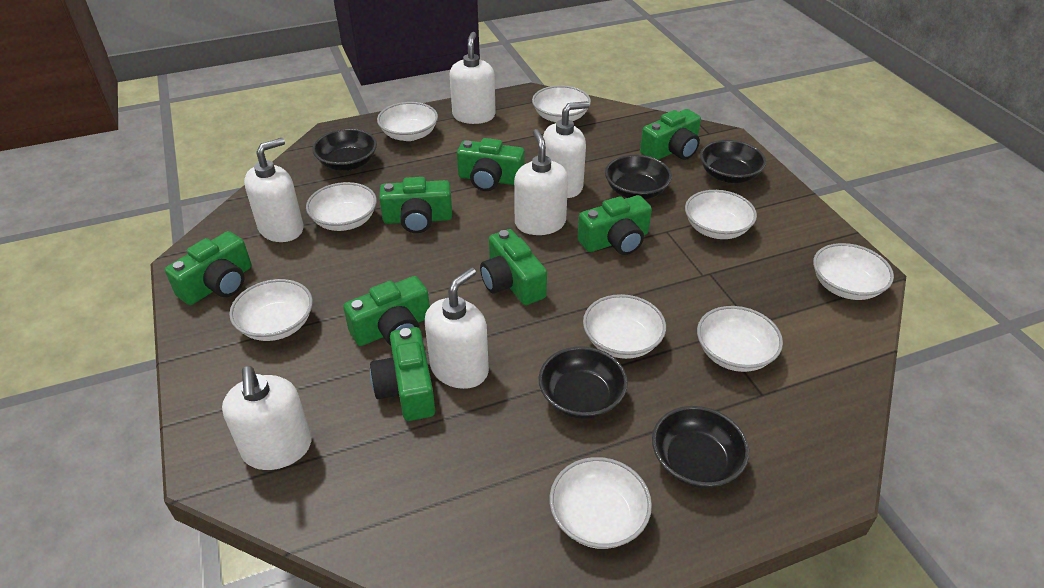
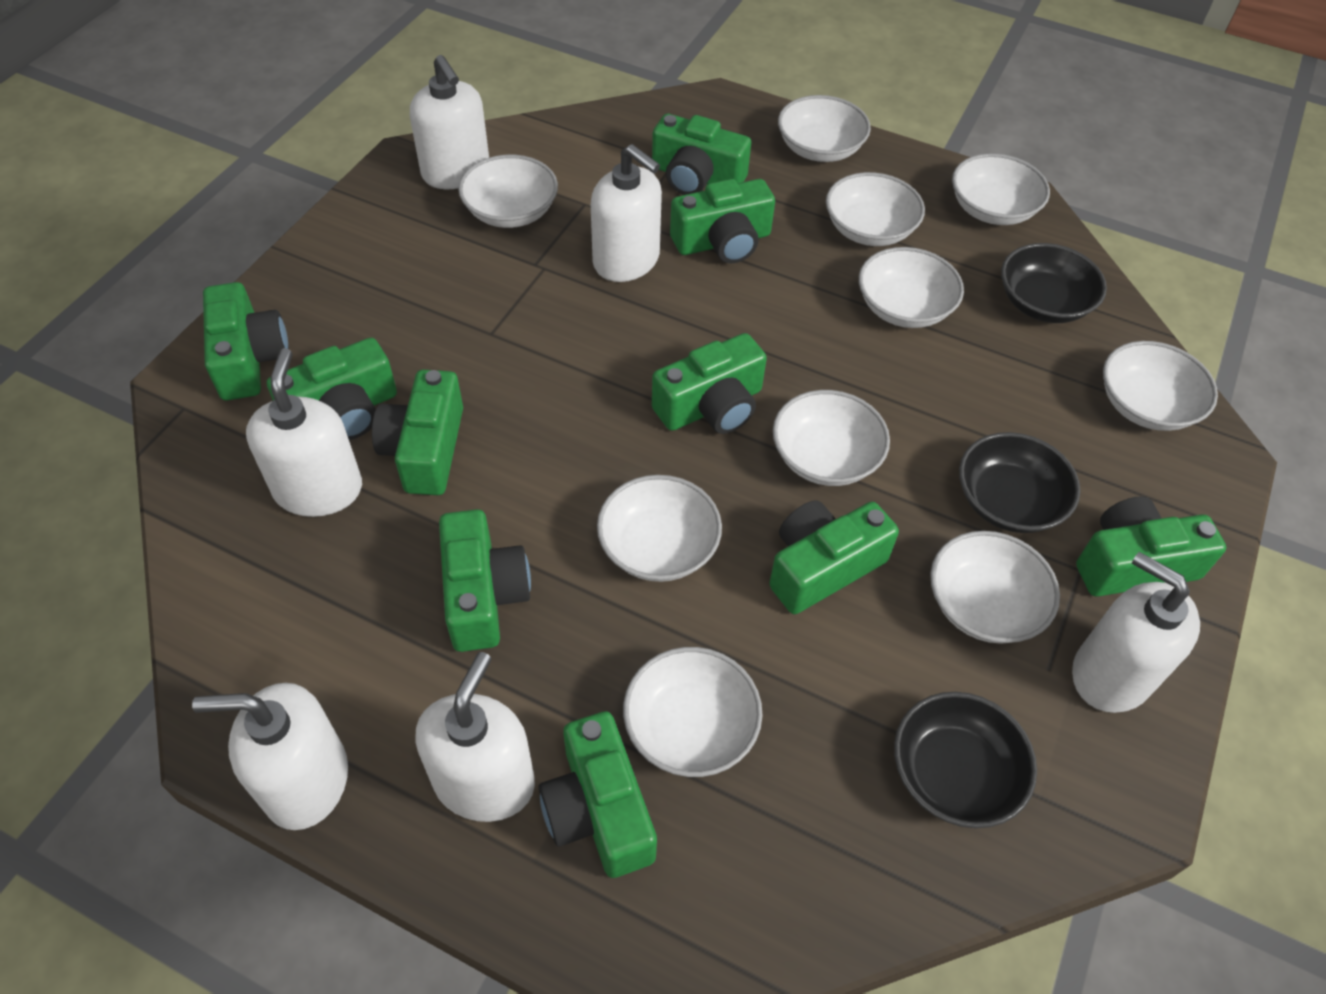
black bowl: [312,129,377,171] [539,346,628,419] [605,155,672,200] [652,406,749,488] [700,140,766,183] = 5 -> [894,692,1037,828] [959,432,1081,533] [1001,243,1107,323] = 3
green camera: [165,231,251,305] [343,276,430,346] [370,327,435,421] [379,177,452,233] [457,138,525,191] [480,229,547,305] [577,195,652,255] [640,109,701,160] = 8 -> [203,282,289,401] [267,338,397,440] [372,370,463,495] [439,509,531,652] [538,711,657,878] [652,114,751,195] [652,333,767,434] [670,179,775,263] [769,501,899,614] [1076,496,1226,597] = 10
white bowl: [229,279,313,341] [306,182,377,231] [377,102,438,141] [532,85,591,123] [550,457,652,549] [583,294,666,359] [685,190,757,239] [697,306,783,372] [813,243,894,300] = 9 -> [458,155,558,228] [597,475,722,582] [623,647,762,777] [773,390,890,486] [778,95,871,162] [826,172,925,246] [859,247,964,328] [930,531,1060,644] [952,153,1050,225] [1103,341,1218,431] = 10

